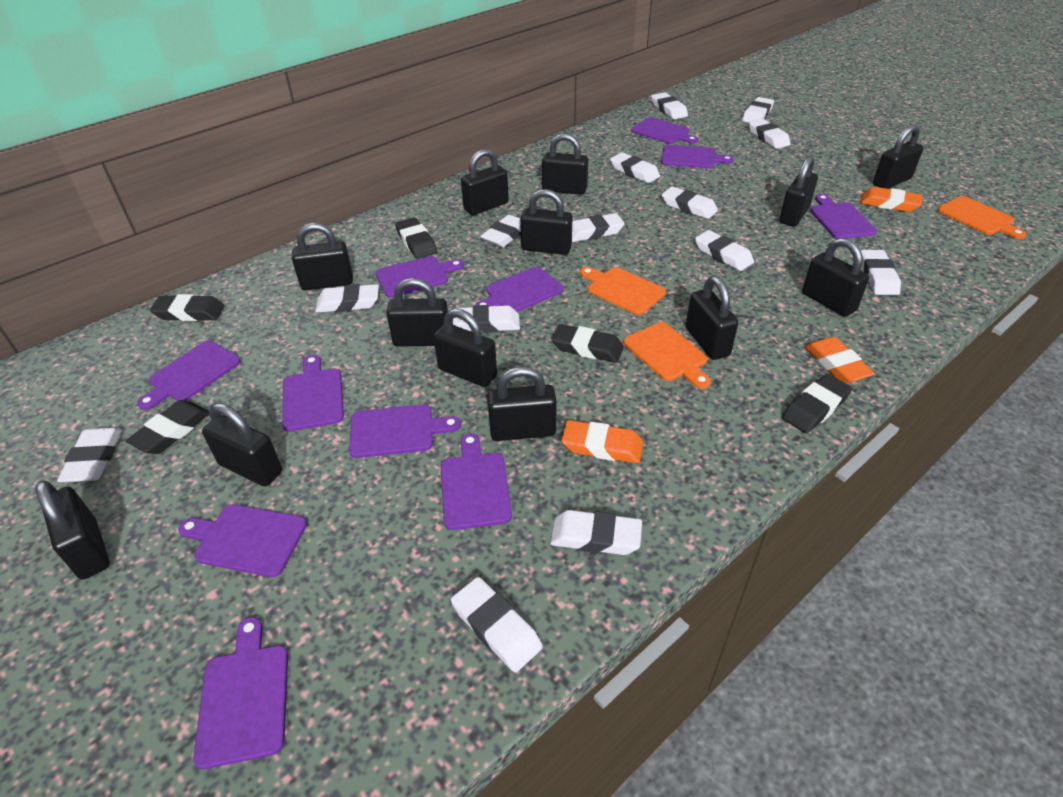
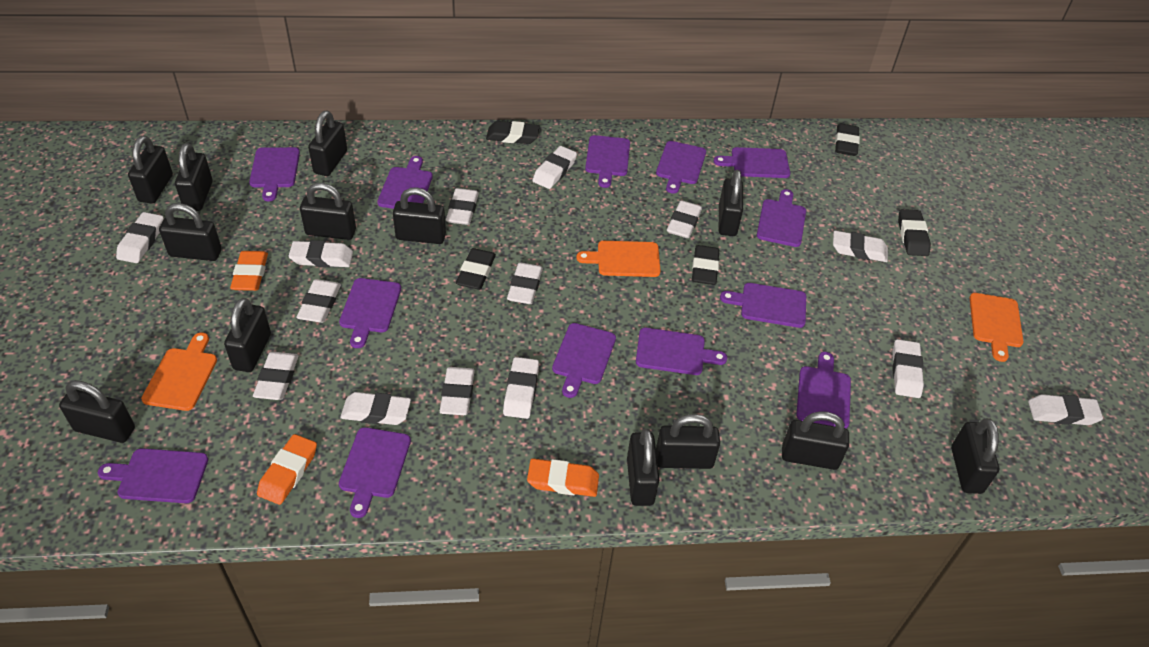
purple cutting board: [137,341,241,410] [178,504,307,577] [193,617,288,769] [282,355,344,432] [349,404,461,458] [376,256,464,298] [440,433,512,530] [475,267,563,312] [631,117,698,144] [661,145,734,168] [810,194,877,239] = 11 -> [98,448,208,503] [249,147,300,202] [339,278,401,348] [339,427,411,518] [377,156,433,209] [552,323,616,398] [585,135,630,188] [636,328,727,375] [656,141,706,194] [714,147,790,178] [720,283,806,328] [757,189,806,247] [796,352,851,429] = 13

